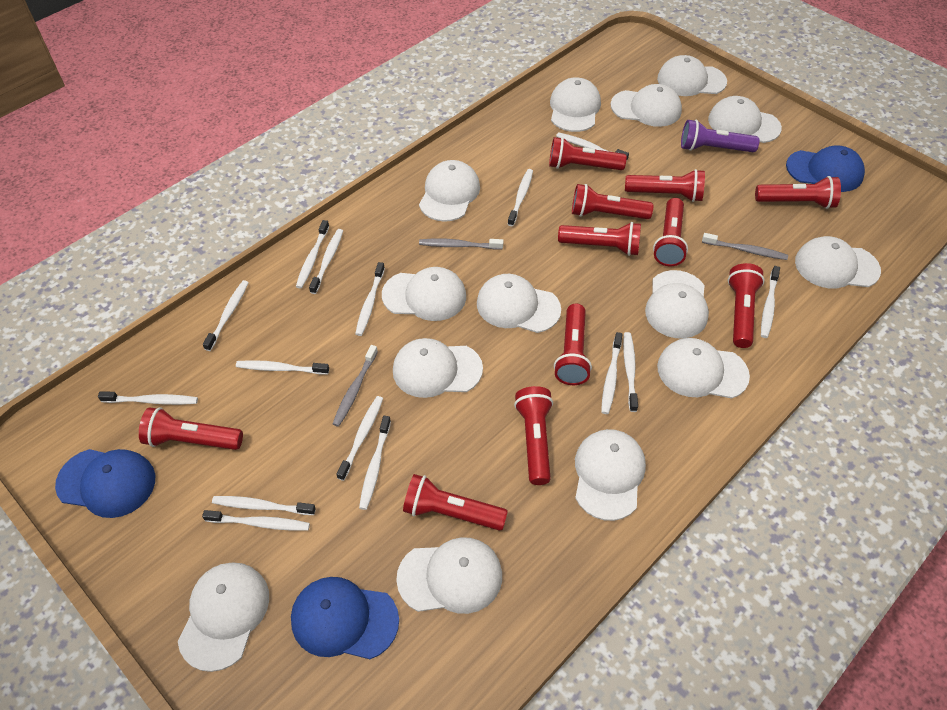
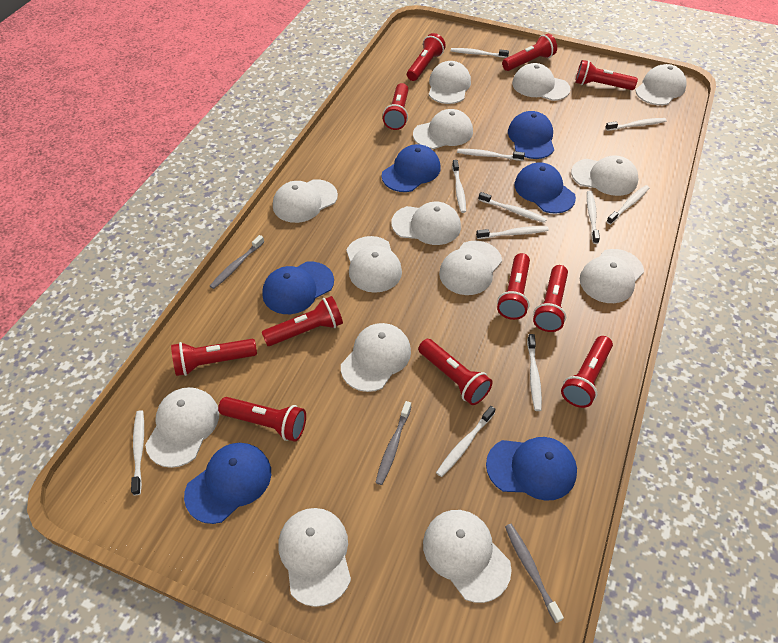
blue cap: [55,449,155,518] [291,577,399,659] [786,145,865,192] = 3 -> [184,443,271,524] [262,262,334,314] [382,144,441,192] [486,437,577,501] [508,111,554,159] [514,162,576,214] = 6
purple flashlight: [681,120,760,152] = 1 -> none = 0
white toothbrush: [98,391,198,405] [202,510,310,531] [203,280,249,351] [212,496,316,515] [236,360,329,374] [296,220,329,289] [309,229,343,294] [336,396,383,481] [355,262,385,336] [359,416,391,510] [508,169,533,227] [556,132,629,161] [601,332,623,414] [623,332,638,412] [761,266,780,338] = 15 -> [131,410,144,495] [436,406,496,477] [451,48,509,58] [452,160,466,213] [457,149,525,161] [476,226,549,239] [478,192,547,223] [527,334,542,411] [587,191,600,244] [605,118,667,131] [606,185,649,225] = 11

